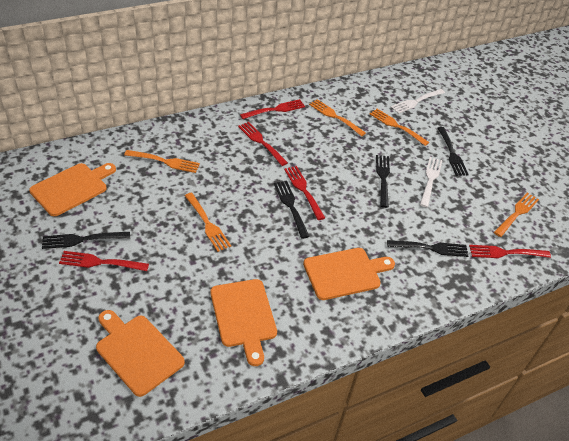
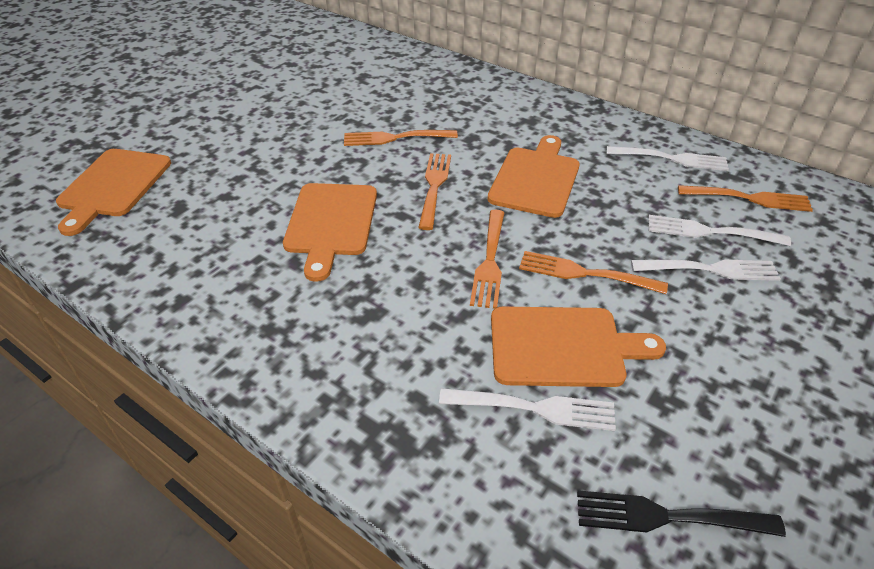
black fork: [42,232,130,249] [274,181,310,239] [376,155,390,208] [387,240,468,257] [438,127,469,176] = 5 -> [577,490,786,537] = 1
red fork: [59,251,149,271] [238,122,288,166] [240,99,305,119] [284,166,325,220] [469,245,551,258] = 5 -> none = 0
white fork: [391,89,445,114] [420,157,443,207] = 2 -> [439,388,616,431] [606,146,729,171] [631,260,781,281] [649,215,791,246] = 4

